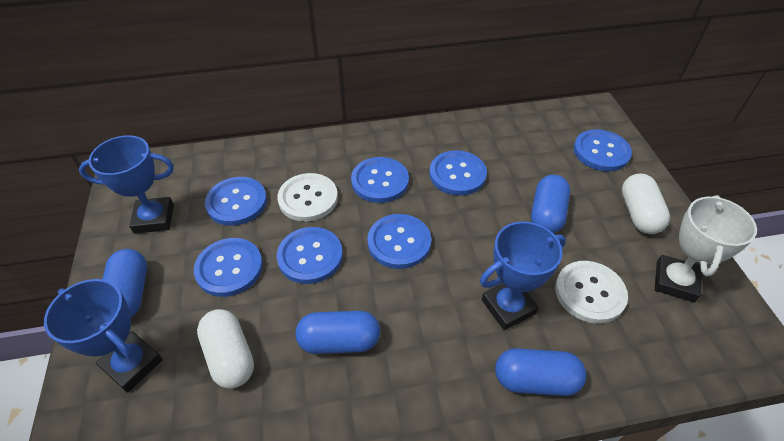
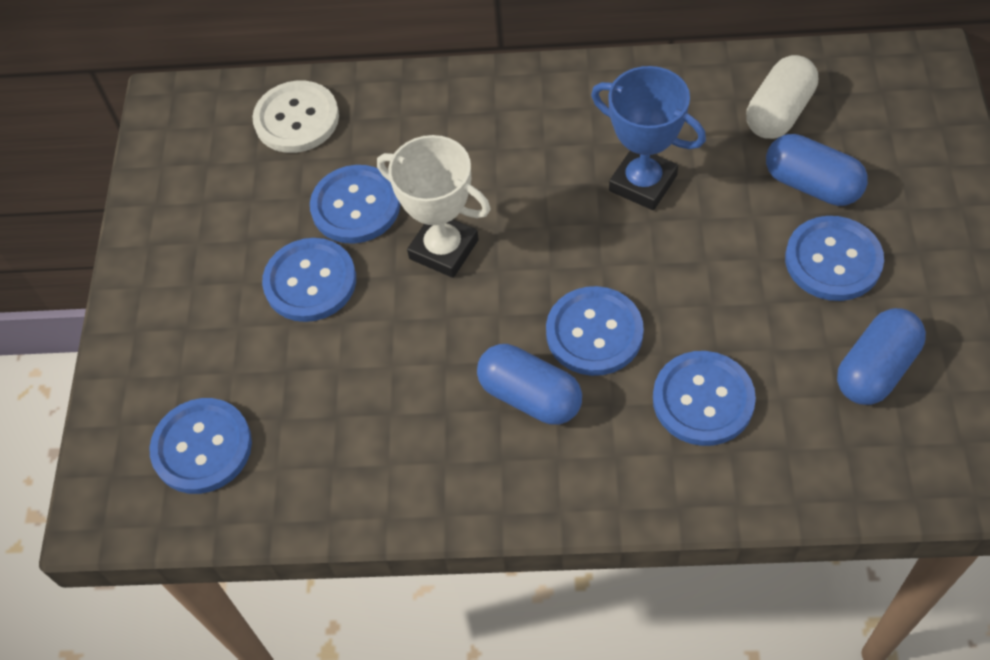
blue button: [194,238,263,297] [205,177,267,226] [277,227,343,284] [351,157,409,203] [367,214,431,269] [429,150,487,196] [574,129,632,171] = 7 -> [149,398,252,494] [262,238,356,322] [310,165,400,244] [546,286,644,376] [653,351,756,446] [785,216,884,301] = 6
blue capsule: [103,249,147,317] [296,311,380,354] [495,348,587,396] [531,175,570,233] = 4 -> [477,344,582,425] [766,134,868,206] [837,308,926,405] = 3
blue trophy: [44,279,163,393] [79,135,174,234] [480,221,566,330] = 3 -> [591,66,706,210] = 1
white button: [277,173,338,222] [555,261,628,324] = 2 -> [252,81,339,153] = 1
white capsule: [197,309,254,389] [622,174,670,234] = 2 -> [746,55,818,139] = 1

